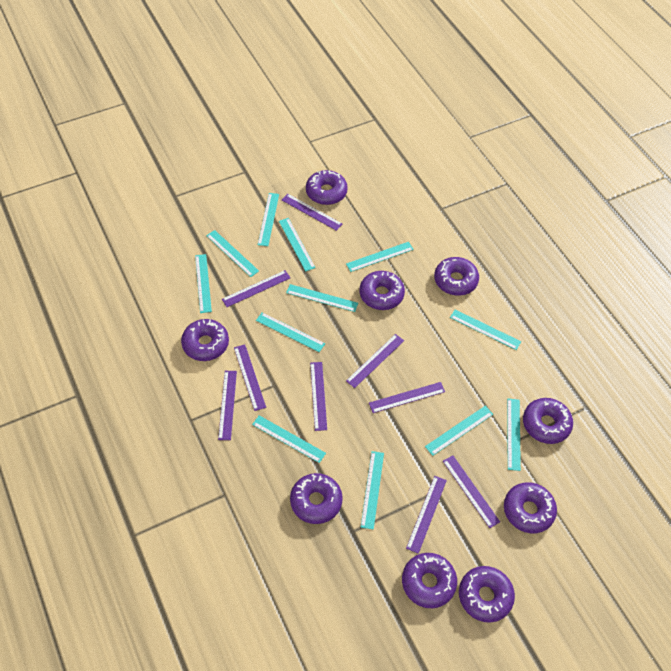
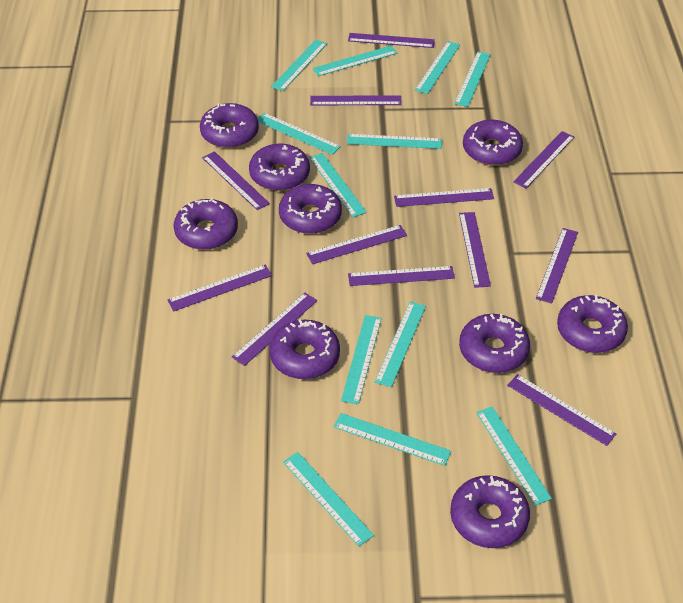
purple ruler: [218,371,237,440] [222,270,290,307] [234,344,266,411] [282,194,342,231] [310,362,327,431] [346,334,404,388] [369,382,445,413] [406,476,447,554] [443,455,500,528] = 9 -> [167,265,272,311] [202,151,270,210] [232,293,317,366] [306,225,407,264] [310,95,402,105] [348,33,435,48] [348,266,455,286] [394,188,494,207] [459,212,491,288] [507,374,616,446] [513,131,574,188] [536,228,578,303] = 12

